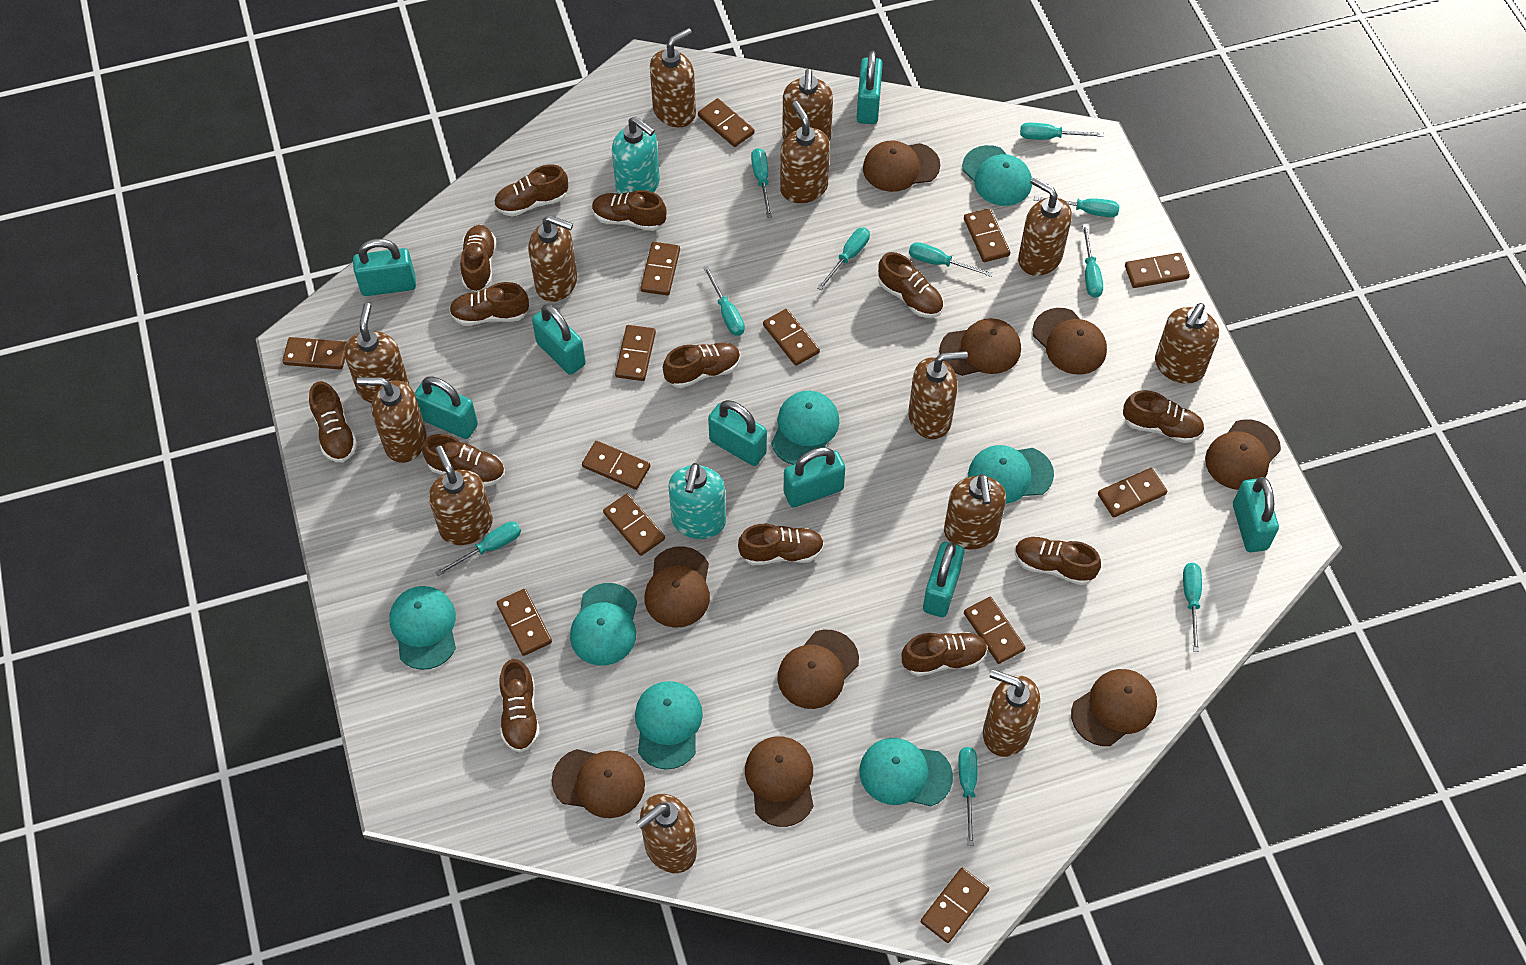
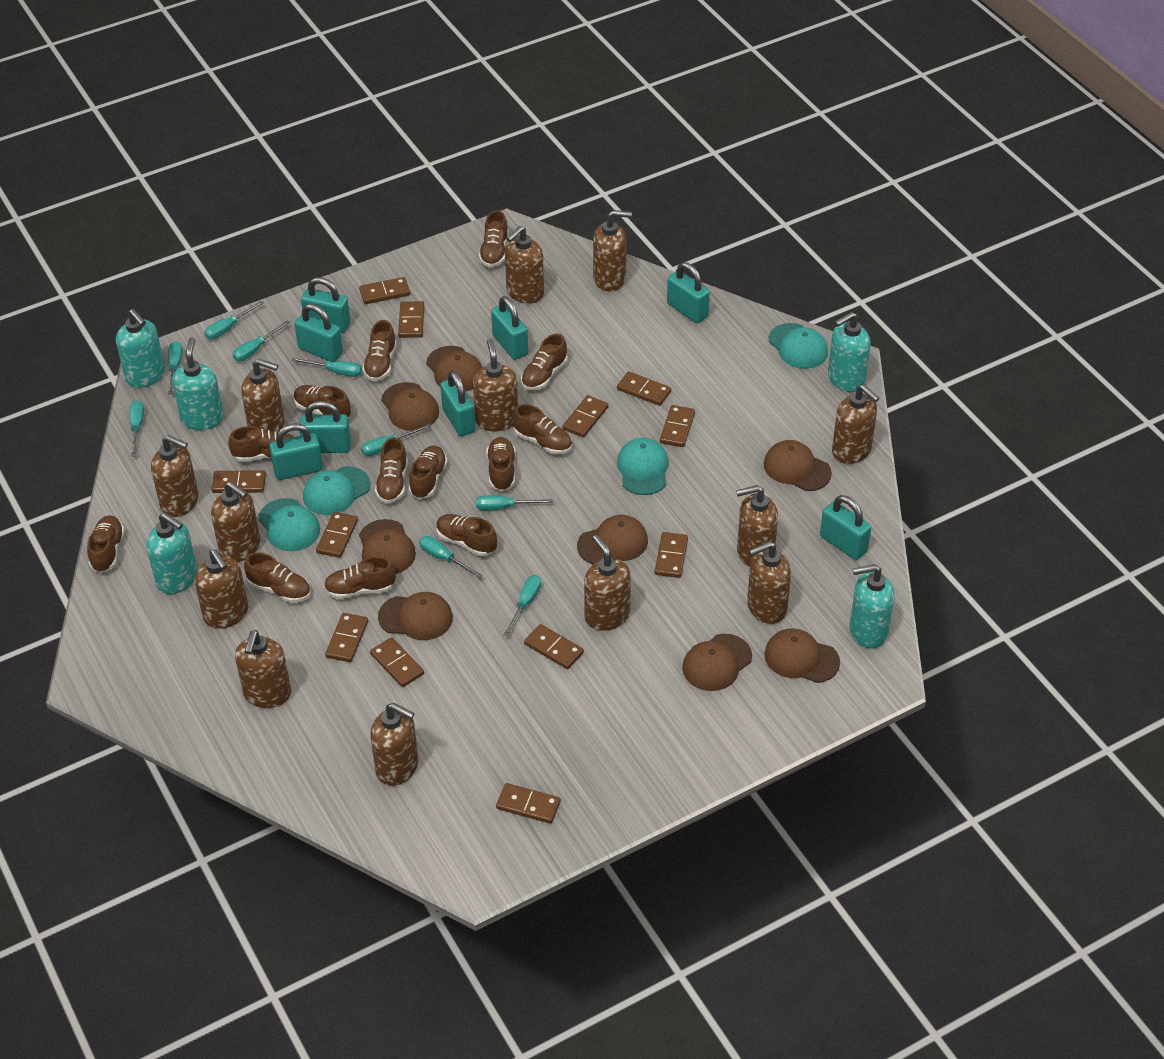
brown cap: [552,749,645,818] [645,546,710,628] [745,736,813,827] [777,630,859,709] [863,141,940,192] [939,318,1021,376] [1032,308,1107,375] [1071,669,1157,746] [1205,419,1281,490] = 9 -> [359,519,416,574] [378,592,453,640] [381,382,439,431] [426,346,483,392] [577,515,648,565] [682,634,752,691] [764,440,832,491] [764,629,840,683] = 8
brown domino: [282,337,347,370] [496,589,552,656] [582,441,650,490] [603,494,665,556] [615,325,656,381] [640,242,680,295] [698,98,755,147] [763,309,820,366] [921,868,989,943] [964,208,1010,262] [964,597,1026,664] [1098,468,1167,518] [1125,253,1190,288] = 13 -> [212,470,266,493] [316,512,358,558] [325,613,368,662] [359,277,410,304] [370,637,424,687] [398,301,424,338] [496,783,560,824] [524,624,584,669] [563,395,608,437] [617,371,671,406] [655,532,688,578] [660,405,695,447] = 12
turquoise cap: [390,586,456,670] [570,583,637,665] [635,681,703,770] [771,391,839,465] [859,738,953,806] [962,145,1032,206] [968,445,1054,504] = 7 -> [258,498,320,551] [303,466,370,515] [617,438,669,495] [769,323,828,369] = 4
turquoise screwdriver: [436,521,521,576] [703,266,745,336] [751,148,772,218] [817,227,870,290] [909,242,993,277] [958,747,977,846] [1020,123,1104,140] [1034,196,1119,217] [1082,224,1103,298] [1183,563,1202,652] = 10 -> [129,400,144,457] [168,341,182,395] [204,301,264,340] [233,320,290,361] [291,358,362,377] [361,424,431,456] [419,536,483,578] [476,495,553,511] [504,575,541,637] = 9
turquoise soap dispenser: [612,116,660,194] [669,463,726,539] = 2 -> [116,309,165,388] [146,513,198,594] [172,338,224,430] [828,312,871,392] [850,564,894,648] = 5

